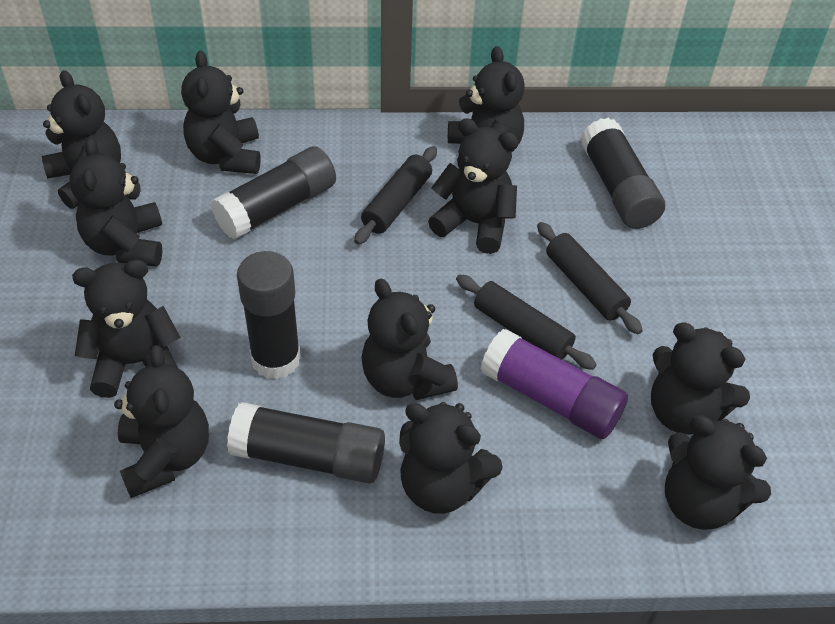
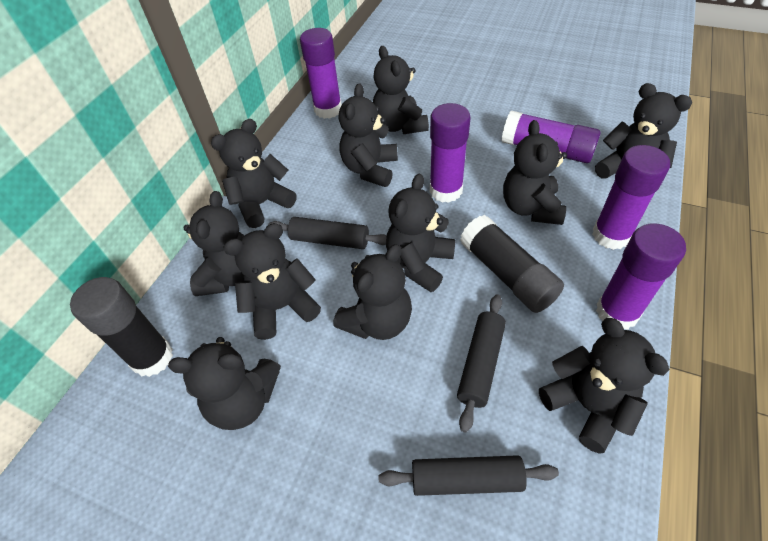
black glue stick: [211,146,336,240] [227,402,385,483] [237,251,301,380] [580,118,665,229] = 4 -> [70,277,173,377] [460,215,564,313] = 2
purple glue stick: [480,329,628,439] = 1 -> [300,28,342,119] [430,103,470,203] [502,111,600,163] [592,145,670,250] [596,223,686,330] = 5

